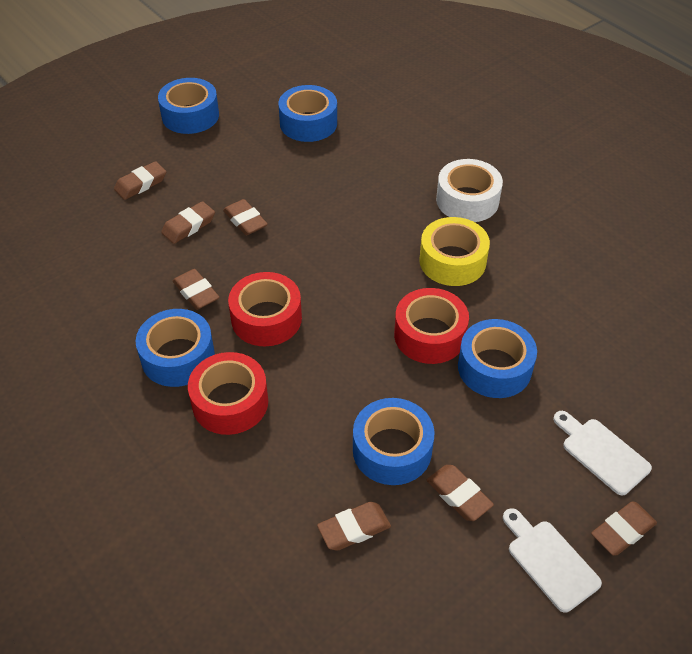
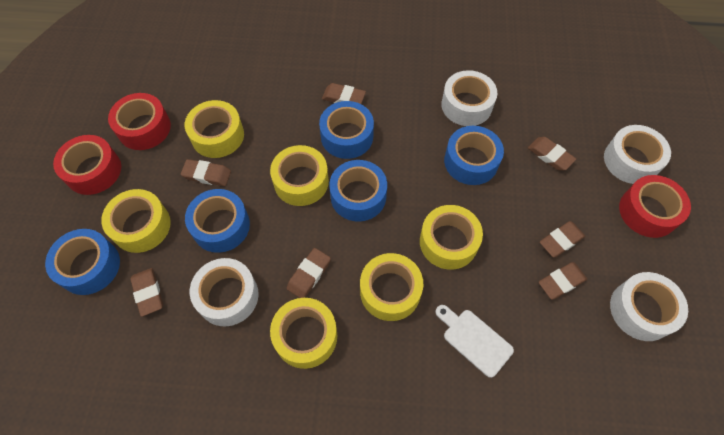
white cutting board: [503,508,602,613] [553,411,652,496] = 2 -> [435,305,514,378] = 1
white tape: [436,159,503,222] = 1 -> [190,258,259,326] [441,70,497,126] [604,125,671,184] [610,272,688,341] = 4
yellow tape: [419,217,490,286] = 1 -> [101,189,171,253] [185,100,244,158] [270,145,329,206] [270,298,337,369] [360,253,423,321] [420,205,483,270] = 6

